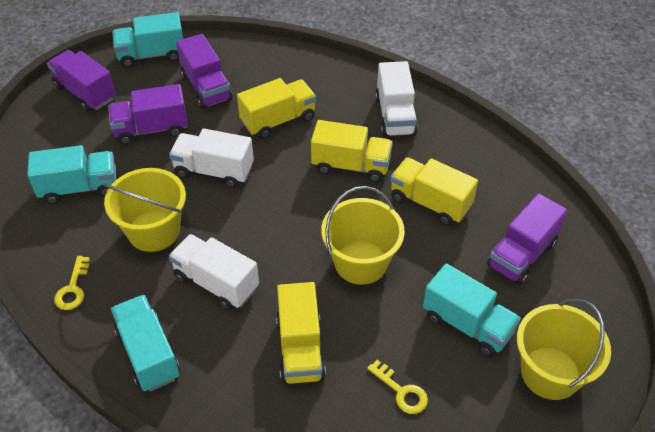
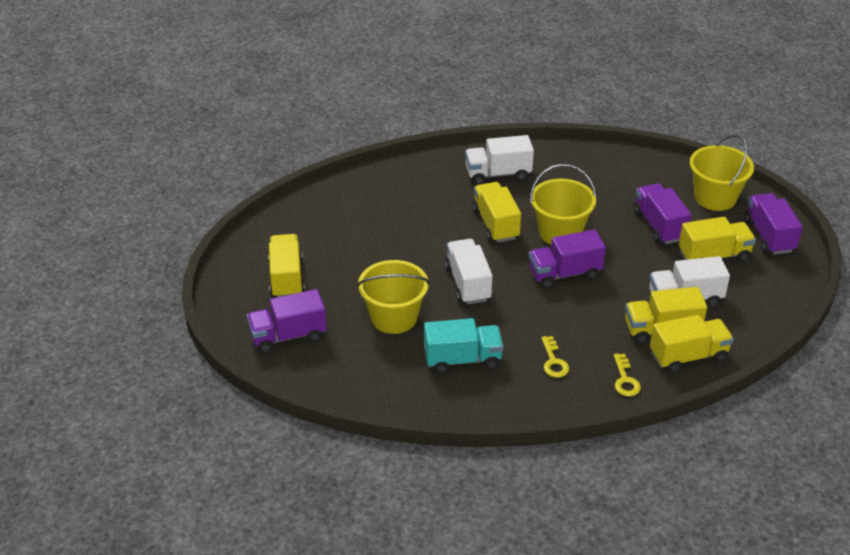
turquoise truck: [27,145,116,204] [111,295,180,392] [112,12,183,68] [423,263,521,357] = 4 -> [424,318,504,374] = 1
yellow truck: [237,78,316,139] [276,282,326,384] [311,120,393,182] [390,157,478,226] = 4 -> [268,234,305,297] [472,182,521,243] [625,287,707,344] [650,314,734,373] [679,217,756,262] = 5

